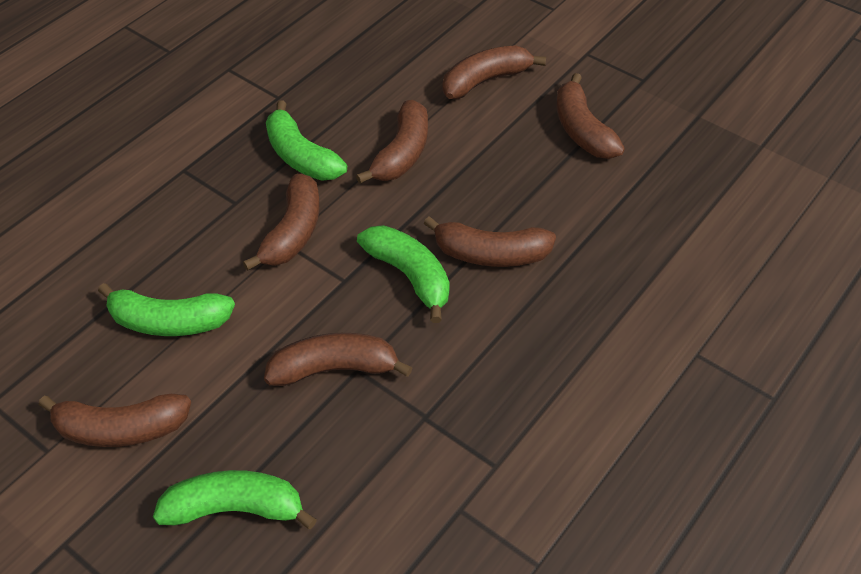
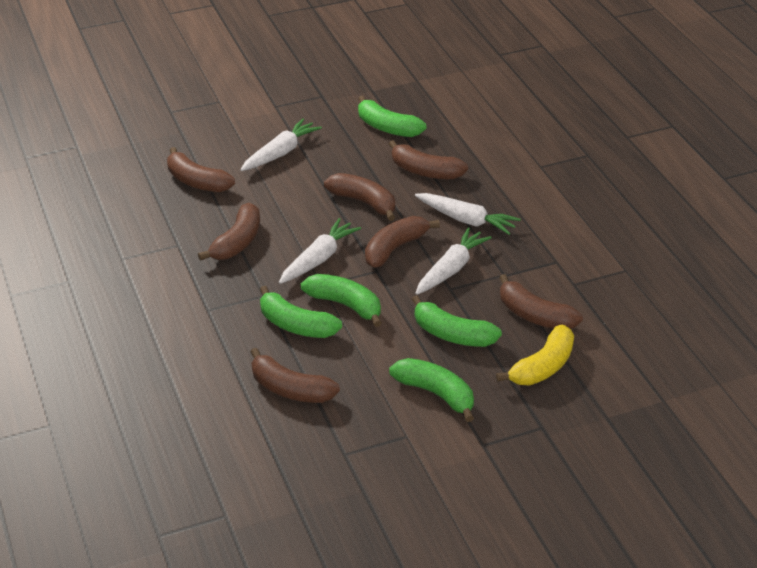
green banana: [98,283,235,336] [153,470,317,529] [266,101,347,181] [357,225,450,323] = 4 -> [260,286,342,338] [301,274,382,327] [358,96,426,137] [389,358,474,422] [412,295,502,347] = 5
white carrot: none = 0 -> [240,119,322,171] [279,218,361,284] [415,193,521,235] [415,227,492,295] = 4
yellow banana: none = 0 -> [496,325,574,386] = 1

